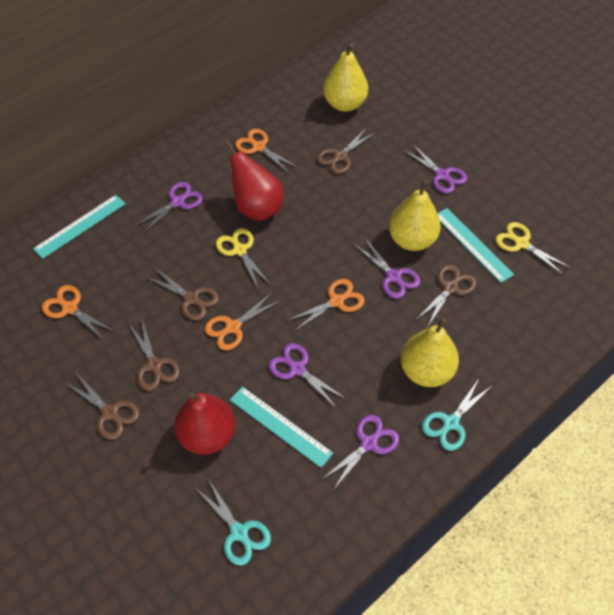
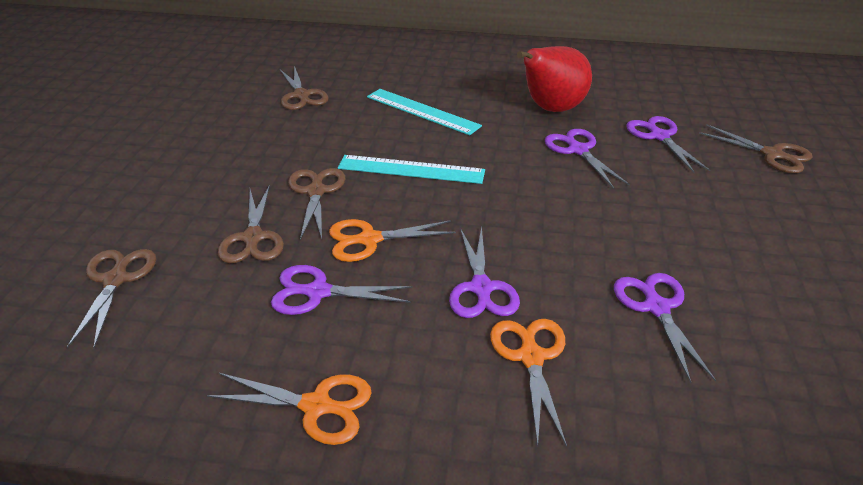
orange scissors: [42,285,114,340] [205,292,281,350] [235,129,297,173] [287,279,365,331] = 4 -> [207,373,372,445] [329,219,456,262] [490,319,567,447] = 3
red pear: [174,392,236,455] [225,141,284,221] = 2 -> [517,46,592,112] = 1
turquoise ruler: [33,195,126,259] [230,386,333,468] [437,208,514,283] = 3 -> [338,155,485,184] [367,89,482,135] = 2
turquoise scissors: [197,478,271,566] [422,379,490,451] = 2 -> none = 0
yellow pear: [323,43,368,112] [389,180,441,251] [401,318,459,387] = 3 -> none = 0
yellow scissors: [216,228,271,290] [496,222,571,275] = 2 -> none = 0

